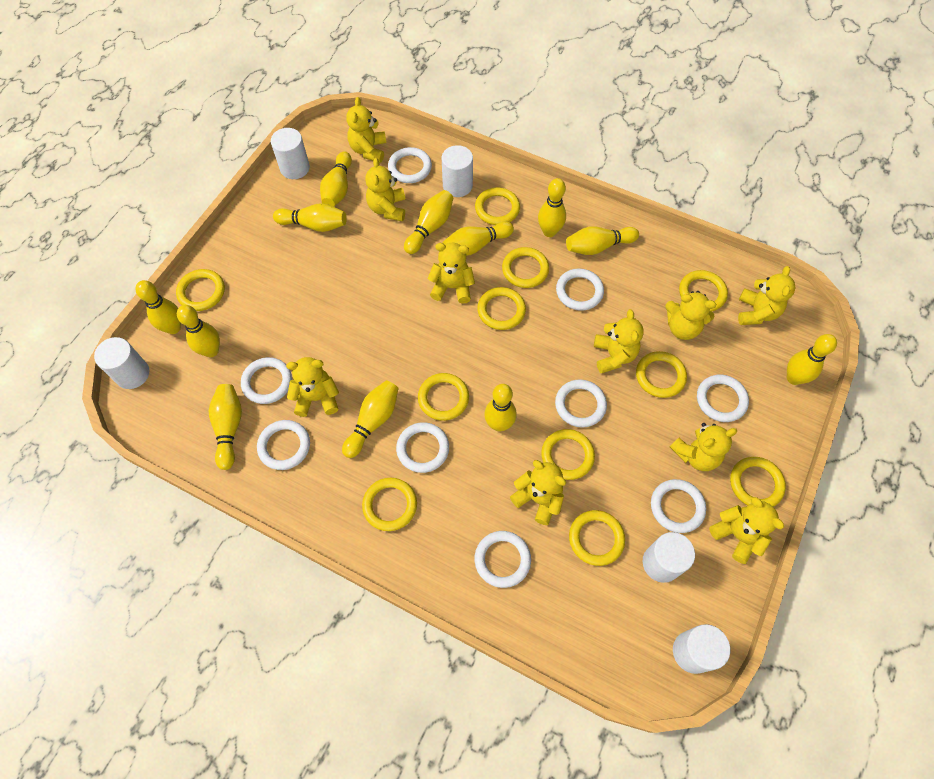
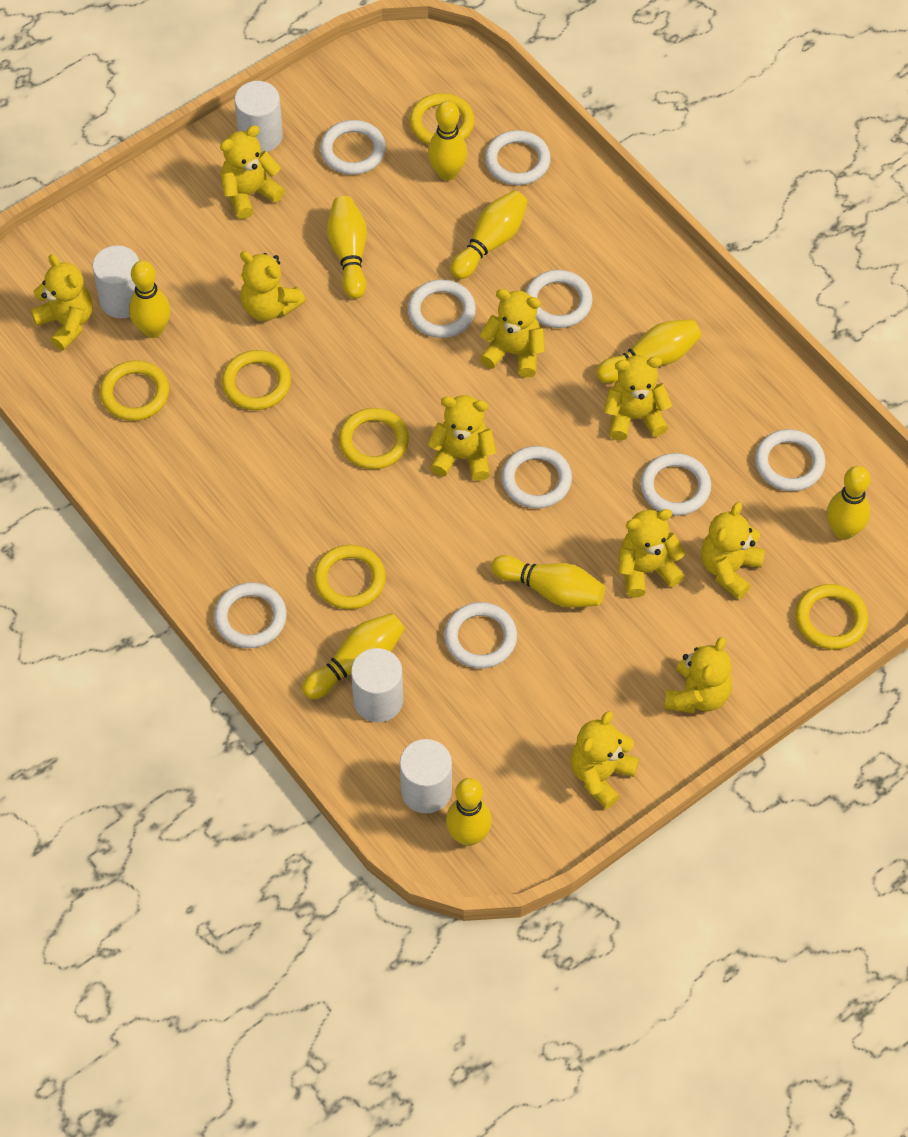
white cylinder: [94,337,149,389] [271,128,310,179] [442,145,473,197] [643,532,695,583] [673,624,730,674] = 5 -> [93,245,139,318] [234,81,283,153] [351,648,403,722] [400,739,452,813] = 4
yellow bowling pin: [135,280,181,334] [177,305,220,357] [209,384,242,470] [273,203,347,232] [320,151,352,207] [342,380,399,458] [404,190,453,254] [443,221,514,256] [484,384,517,432] [538,178,566,237] [566,226,639,255] [787,334,837,385] = 12 -> [129,260,170,338] [302,613,405,699] [327,196,367,299] [428,101,468,181] [446,778,492,846] [450,190,528,279] [491,555,605,608] [596,319,702,383] [827,466,870,540] = 9
yellow ring: [176,269,225,311] [362,478,417,531] [418,373,469,421] [475,187,520,225] [477,287,526,330] [502,247,549,288] [541,429,595,480] [569,510,625,566] [636,351,687,398] [679,270,728,311] [730,457,786,507] = 11 -> [100,360,169,421] [222,350,291,410] [314,545,386,610] [339,408,409,469] [409,93,474,145] [796,584,868,650] = 6

